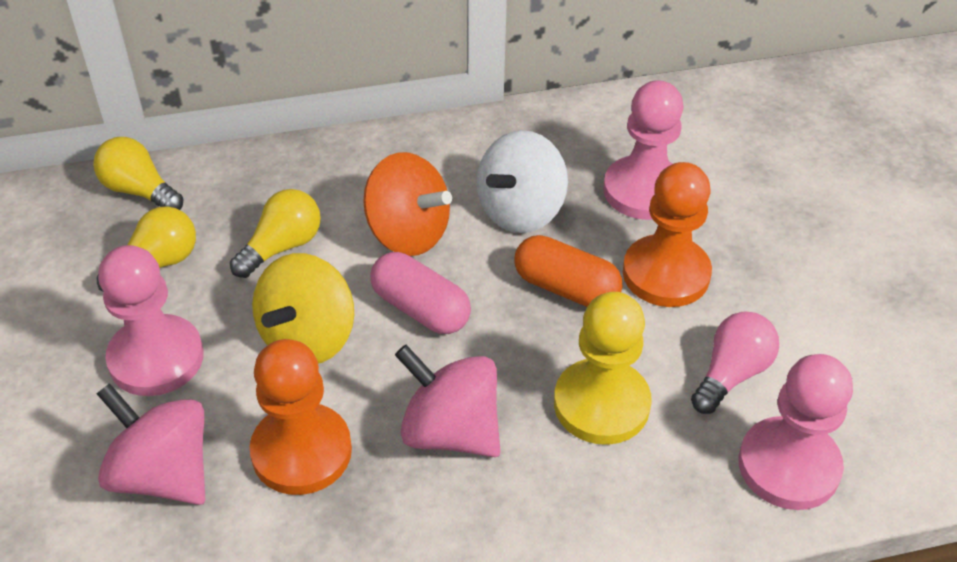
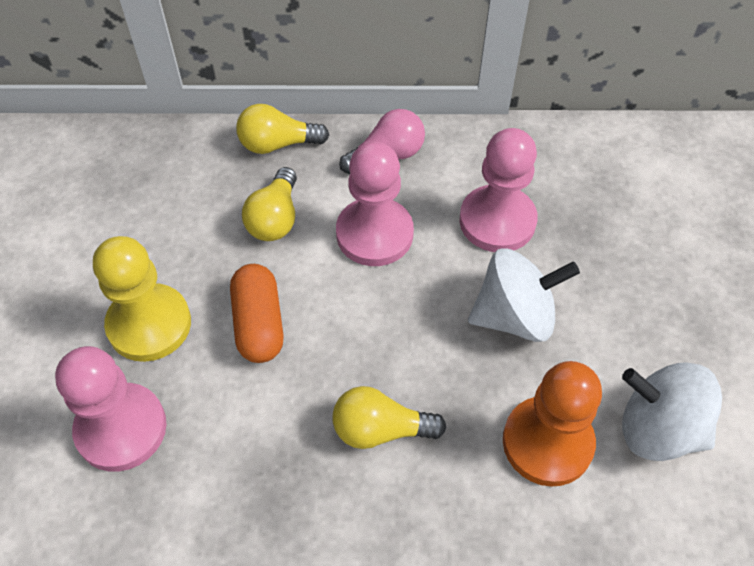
orange pawn: [250,339,352,495] [623,162,712,307] = 2 -> [503,361,602,487] = 1
orange spinning top: [363,152,452,256] = 1 -> none = 0
pink capsule: [370,252,471,334] = 1 -> none = 0
pink spinning top: [97,383,205,505] [395,345,501,457] = 2 -> none = 0
white spinning top: [476,130,568,233] = 1 -> [468,248,580,342] [622,362,722,461] = 2
yellow spinning top: [252,253,354,364] = 1 -> none = 0

